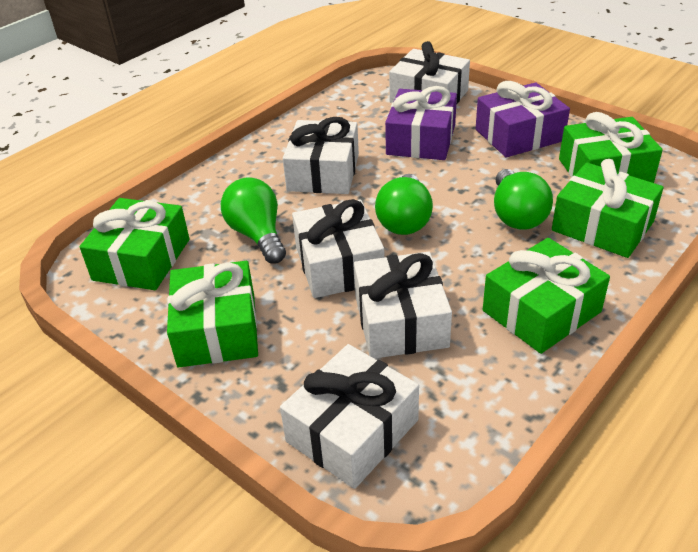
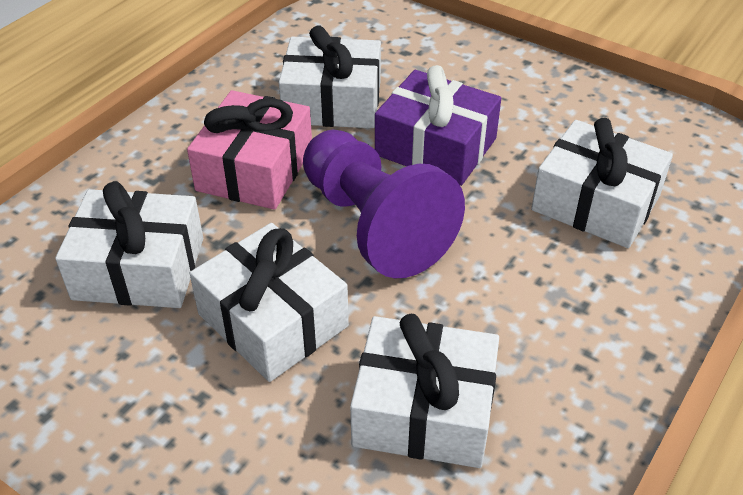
green gift: [80,198,190,290] [167,261,258,367] [483,238,610,354] [552,159,663,258] [559,112,663,183] = 5 -> none = 0
green light bulb: [221,177,286,264] [375,174,433,235] [494,169,553,230] = 3 -> none = 0
pink gift: none = 0 -> [187,90,312,210] = 1
purple gift: [385,86,457,160] [476,81,570,157] = 2 -> [375,65,501,186] = 1
purple pawn: none = 0 -> [303,130,465,278] = 1

